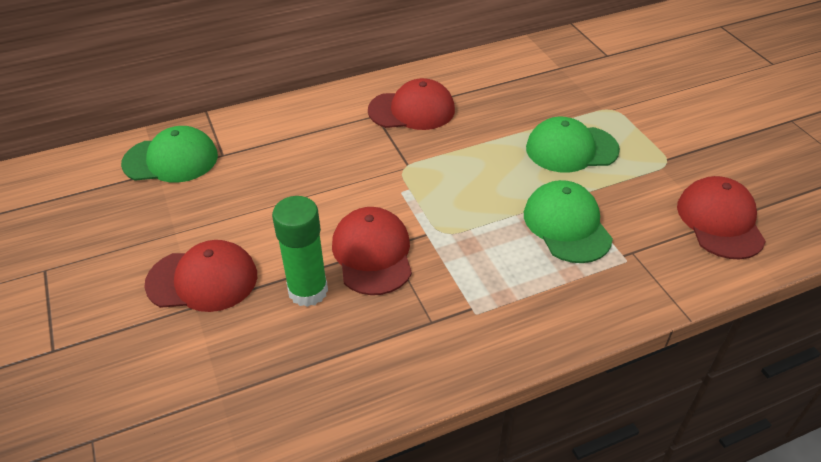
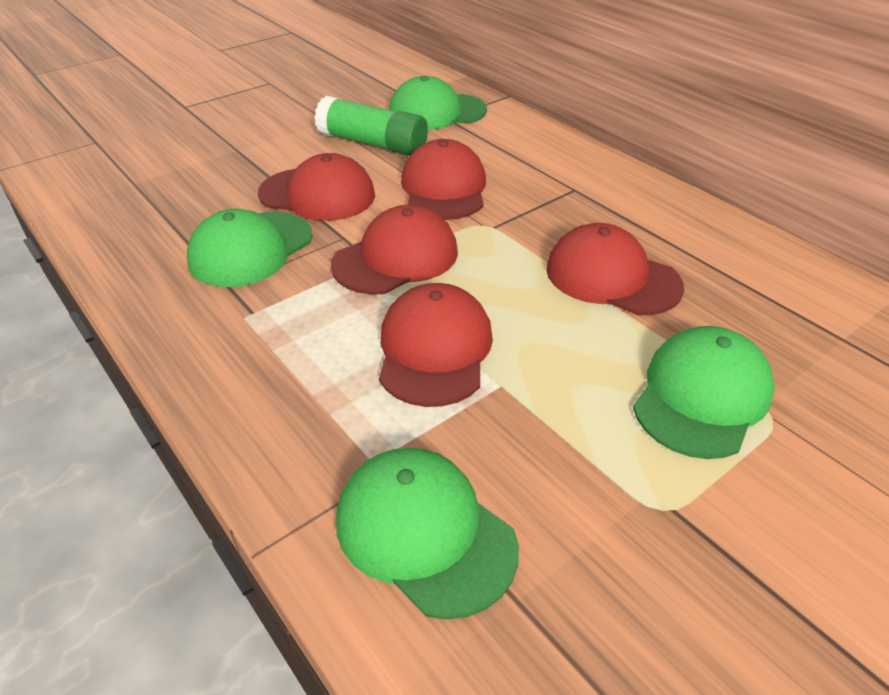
green cap: [121,126,218,183] [524,180,613,263] [526,117,620,173] = 3 -> [187,209,312,287] [336,447,519,620] [389,76,487,130] [633,326,775,459] = 4
red cap: [144,240,257,312] [332,207,412,295] [368,78,455,130] [677,176,766,259] = 4 -> [258,153,375,221] [331,205,458,294] [379,283,493,407] [401,139,486,220] [546,223,684,315] = 5

